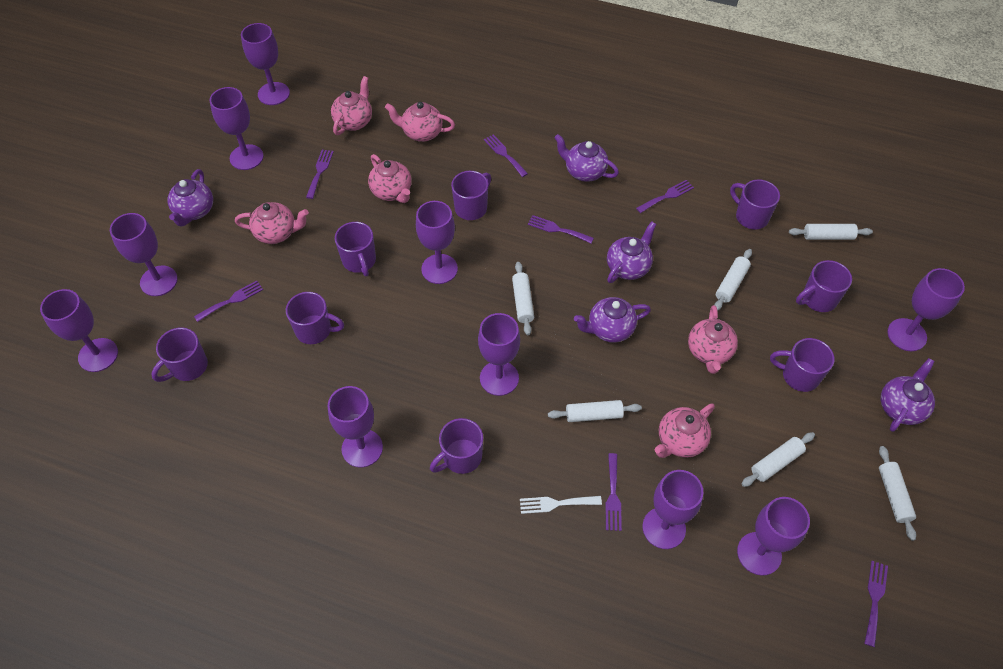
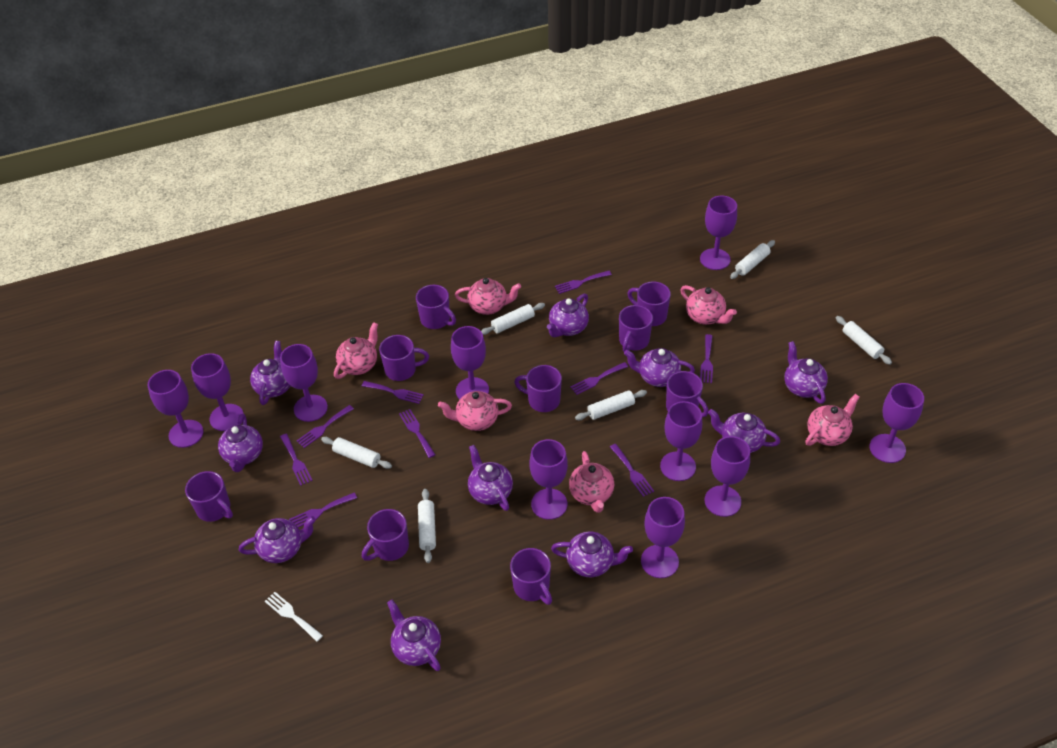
purple fork: [194,281,263,322] [306,150,334,199] [484,134,528,177] [528,215,594,243] [606,453,622,531] [636,180,694,213] [864,561,888,647] = 7 -> [280,434,313,486] [289,492,357,527] [297,405,354,448] [362,381,424,404] [399,409,435,458] [555,271,612,294] [570,362,628,395] [610,444,654,497] [700,334,713,383] = 9
purple mug: [151,327,208,382] [286,292,344,344] [335,222,376,276] [430,418,483,474] [451,171,491,220] [730,180,780,229] [770,338,835,392] [796,260,852,312] = 8 -> [185,471,233,522] [362,509,409,561] [379,335,429,381] [416,285,456,329] [510,548,552,605] [514,365,562,412] [619,305,653,352] [628,281,671,326] [666,371,708,417] = 9
purple teapot: [168,169,213,226] [554,134,619,182] [574,297,651,343] [607,221,656,283] [881,358,935,432] = 5 -> [218,413,263,472] [239,516,316,563] [250,341,290,405] [387,600,441,671] [468,445,513,511] [547,294,589,337] [551,532,633,577] [624,348,695,387] [708,409,780,453] [784,341,828,404] = 10

